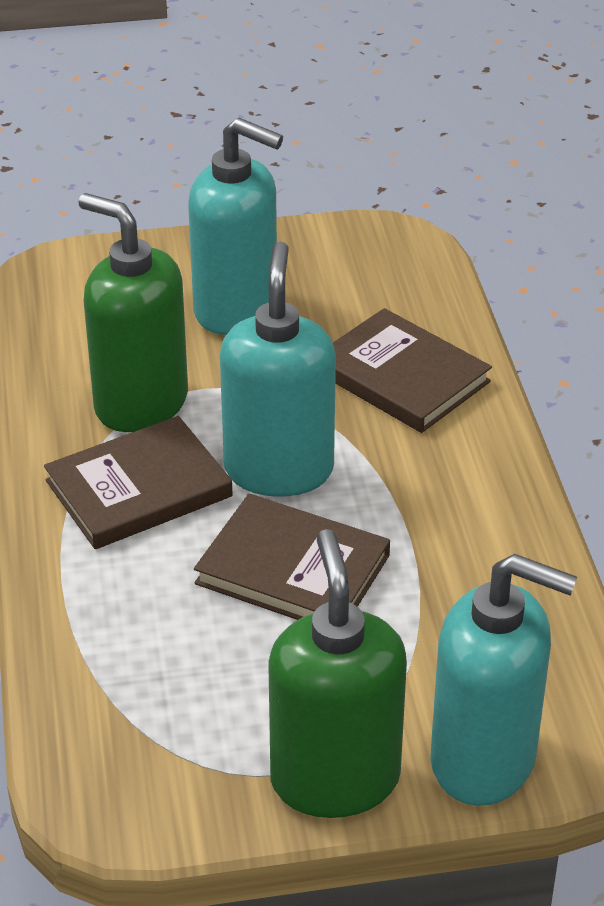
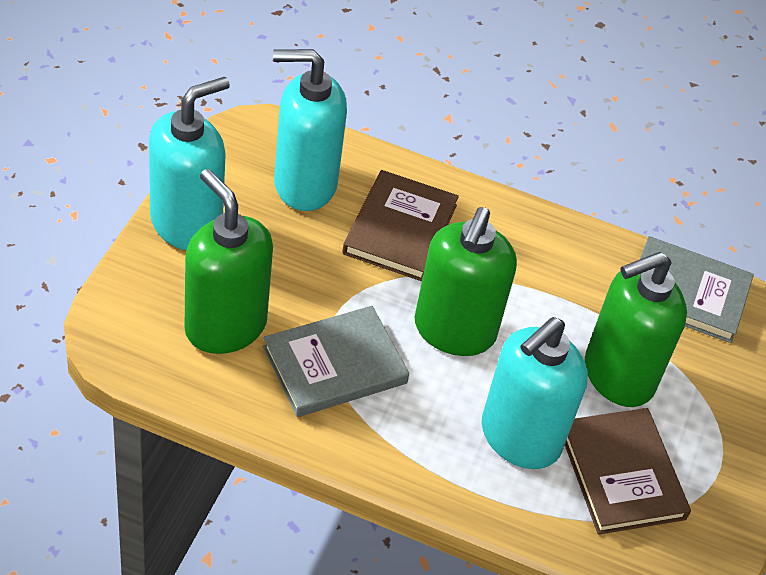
brown book: [44,416,232,549] [194,494,390,620] [333,308,492,433] = 3 -> [342,170,459,281] [565,408,691,535] = 2
green soap dispenser: [78,193,188,432] [268,529,407,818] = 2 -> [185,169,273,354] [415,207,517,356] [585,252,687,407] = 3
grey book: none = 0 -> [263,306,409,417] [640,236,754,343] = 2

